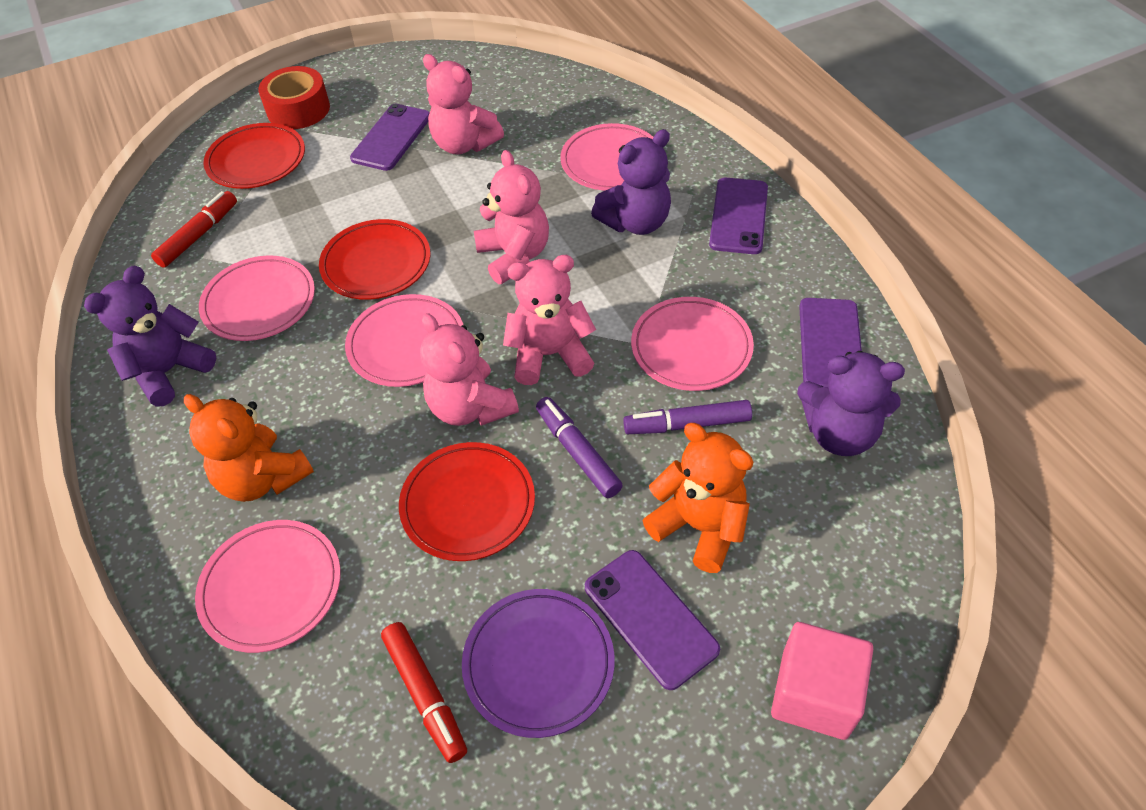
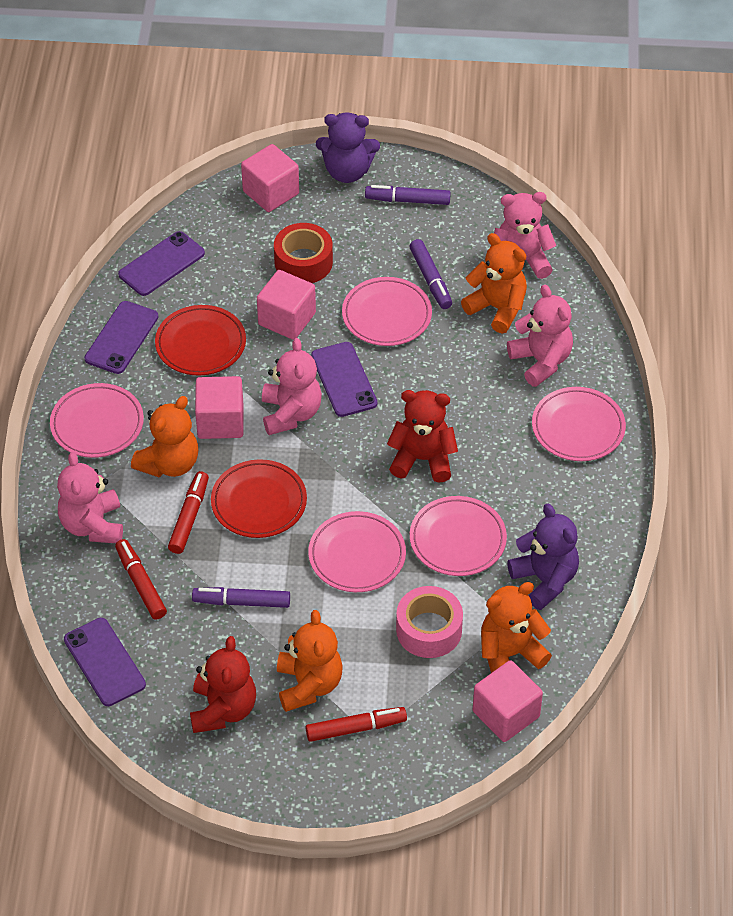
orange teddy bear: [184,394,314,502] [643,423,753,573] = 2 -> [131,396,198,477] [277,610,343,712] [461,233,527,333] [481,582,552,673] = 4
pink cube: [771,622,873,740] = 1 -> [195,376,243,439] [241,144,299,212] [257,270,316,340] [473,660,543,742] = 4
pink tape: none = 0 -> [396,586,463,658] = 1
purple marker: [536,397,623,498] [623,400,752,434] = 2 -> [192,587,290,608] [365,185,451,205] [409,239,452,309] = 3
purple plate: [462,589,614,738] = 1 -> none = 0
purple teddy bear: [84,266,216,407] [591,129,671,235] [797,351,905,456] = 3 -> [316,112,380,183] [507,504,579,610] = 2
red marker: [151,191,237,268] [381,622,467,763] = 2 -> [115,539,167,619] [168,471,209,554] [306,707,407,742] = 3
red plate: [203,123,305,189] [319,219,430,300] [399,442,535,561] = 3 -> [155,305,246,375] [211,459,307,538] = 2
red teddy bear: none = 0 -> [190,636,256,733] [387,390,458,483] = 2

